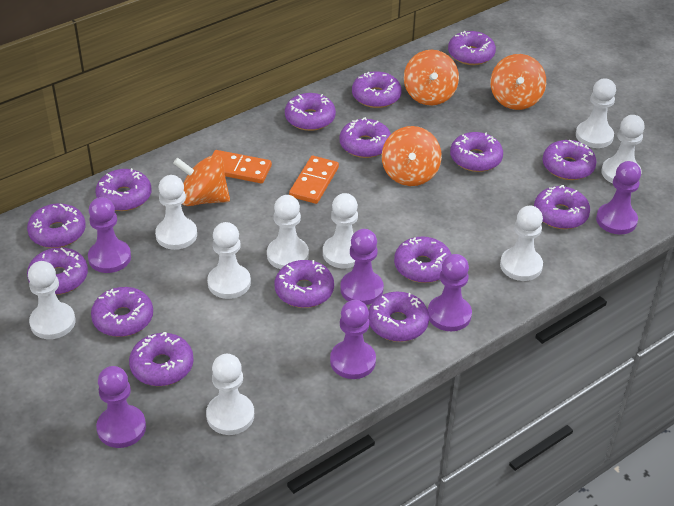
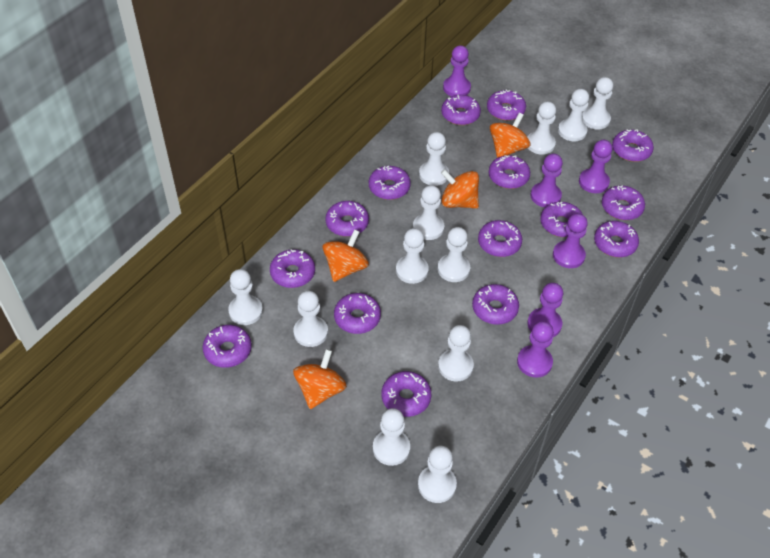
orange domino: [212,150,272,183] [289,156,339,204] = 2 -> none = 0
white pawn: [28,261,75,339] [155,175,197,250] [206,354,254,435] [207,222,251,299] [267,195,309,269] [323,193,358,268] [500,206,543,281] [576,78,616,148] [601,115,645,184] = 9 -> [228,269,263,325] [293,291,328,347] [373,408,410,466] [396,228,429,284] [413,185,444,240] [418,446,457,503] [419,132,449,186] [438,227,470,282] [438,325,474,382] [527,101,556,155] [558,89,589,141] [582,77,613,130] = 12

